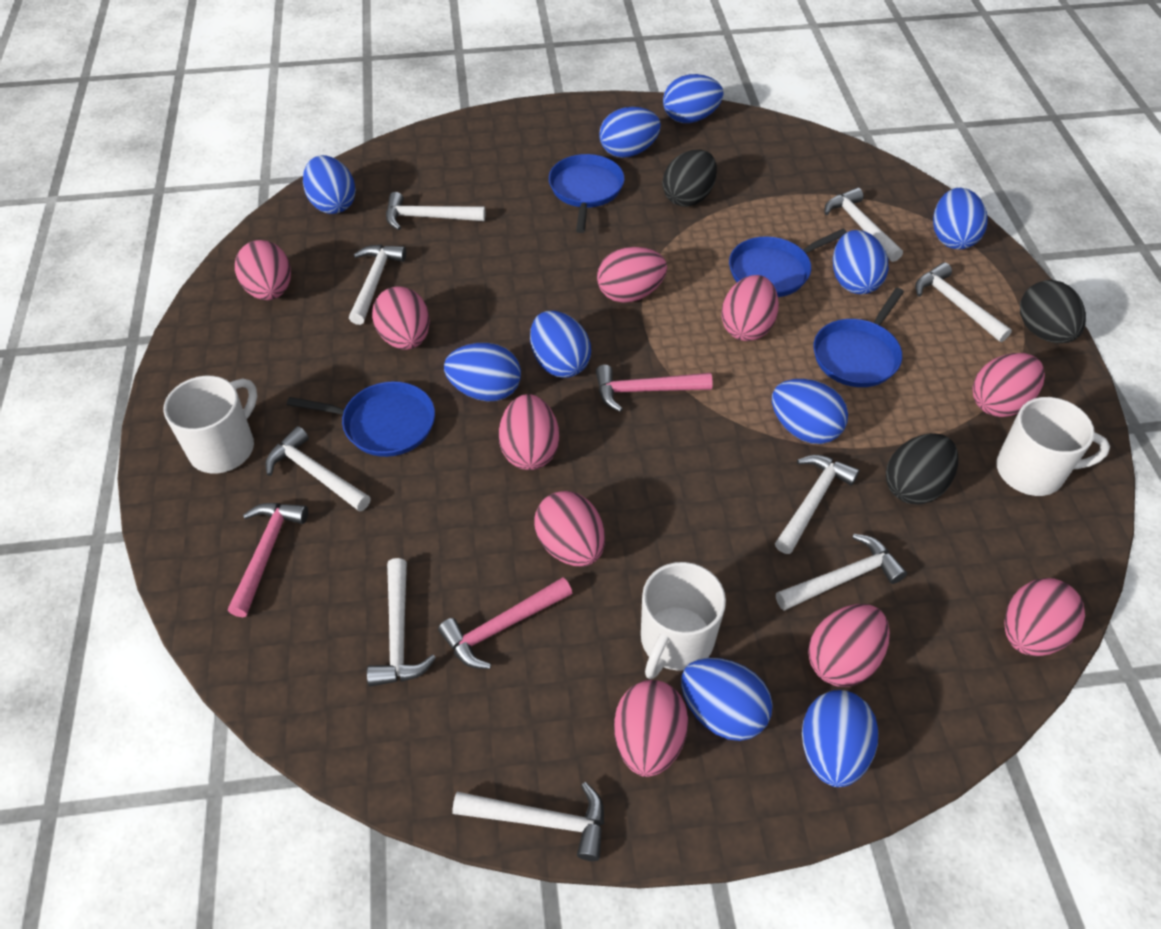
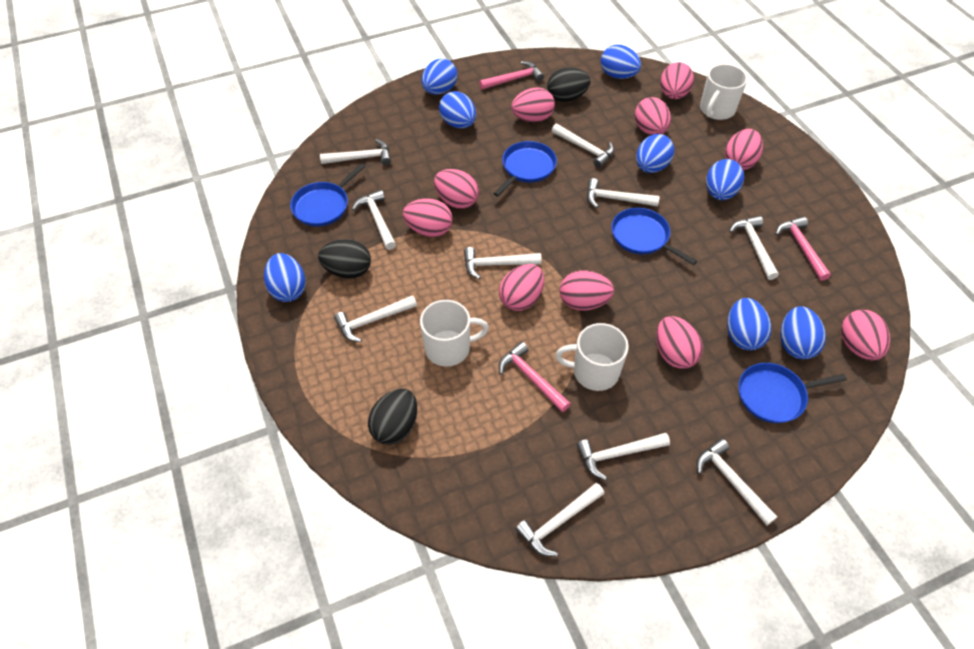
blue egg: [303,155,356,214] [444,343,521,401] [530,311,591,378] [599,107,661,158] [663,74,723,123] [681,658,773,741] [772,379,848,444] [802,690,878,787] [833,230,888,294] [933,188,988,249] = 10 -> [264,253,306,302] [422,58,457,95] [439,91,476,128] [601,44,641,79] [636,134,674,173] [706,159,744,200] [727,298,771,350] [780,306,826,359] = 8
white hammer: [265,426,371,512] [349,245,406,325] [367,558,436,687] [386,192,485,230] [452,782,604,861] [775,455,860,554] [776,534,907,611] [824,188,903,262] [915,262,1012,342] = 9 -> [320,139,391,165] [334,295,417,342] [352,190,396,250] [464,247,542,279] [515,483,604,556] [552,124,614,168] [577,433,670,480] [587,178,660,208] [696,439,777,526] [729,216,779,280] = 10

